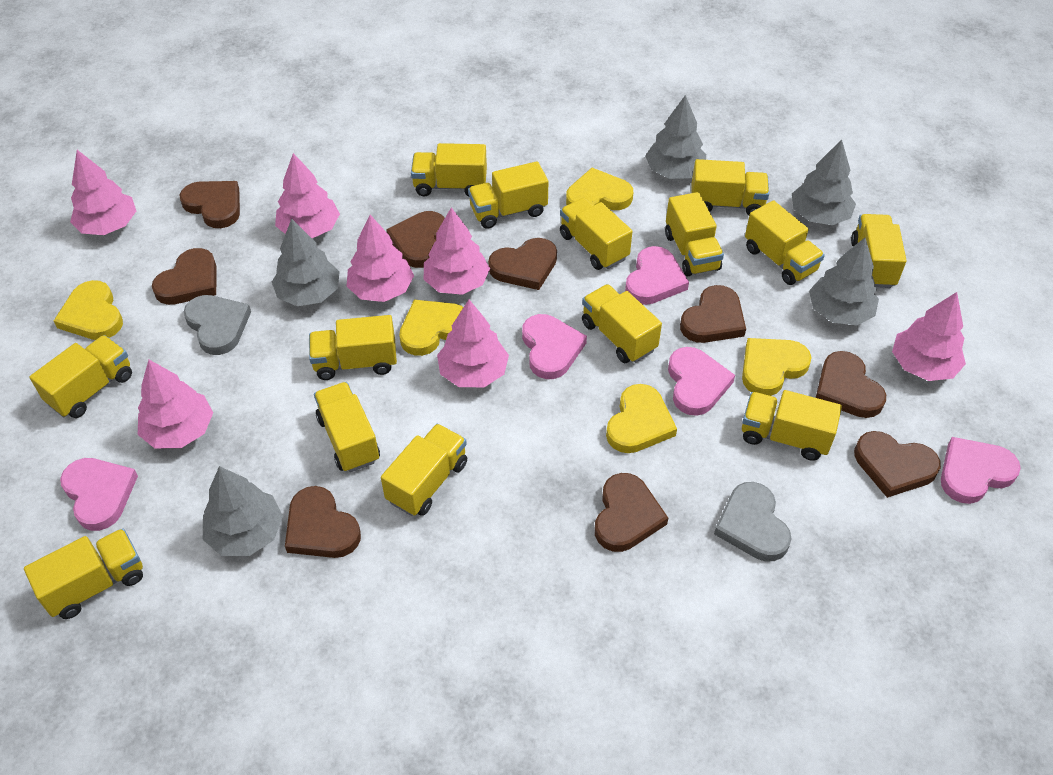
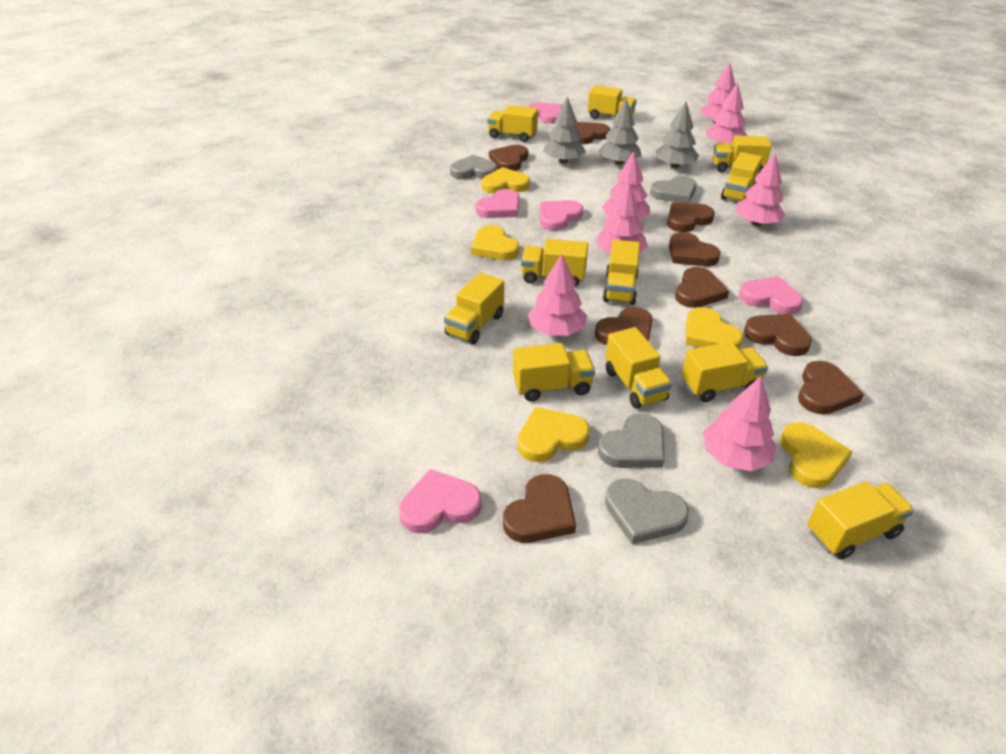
grey heart: [184,295,251,355] [714,482,792,562] = 2 -> [450,155,497,179] [598,413,665,468] [605,478,689,544] [650,176,697,203] = 4
grey tree: [203,466,283,556] [272,219,340,306] [645,95,706,179] [792,139,856,225] [809,238,879,325] = 5 -> [543,96,586,163] [599,98,641,165] [655,101,699,168] = 3
yellow truck: [24,529,143,619] [29,335,132,418] [309,315,397,380] [314,382,380,472] [381,424,467,516] [411,143,487,197] [468,161,548,229] [560,198,632,270] [582,284,662,363] [665,192,724,276] [691,159,769,215] [742,390,842,461] [745,200,825,285] [851,214,907,288] = 14 -> [444,273,504,344] [487,105,538,142] [513,343,595,402] [521,239,588,287] [587,85,637,119] [603,240,640,305] [605,327,672,409] [682,342,768,402] [713,135,772,172] [721,152,763,202] [807,481,914,560] = 11

